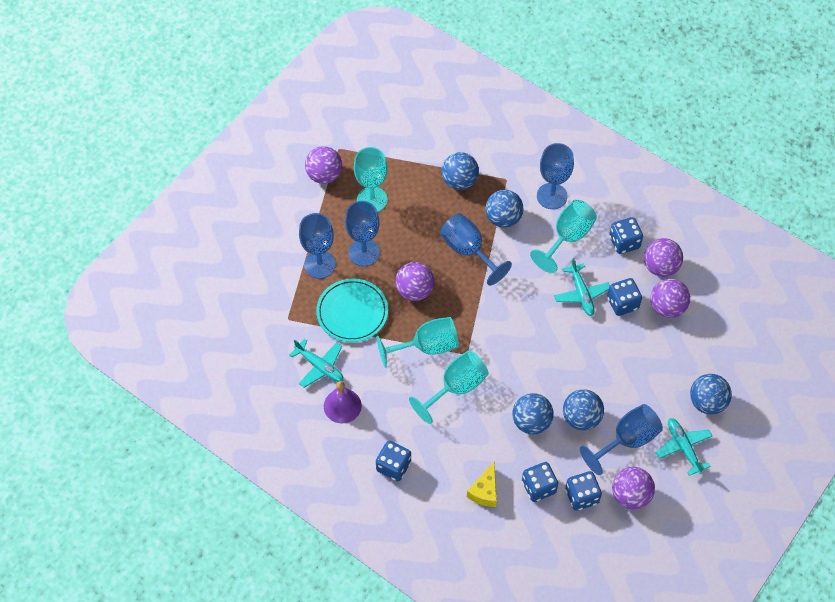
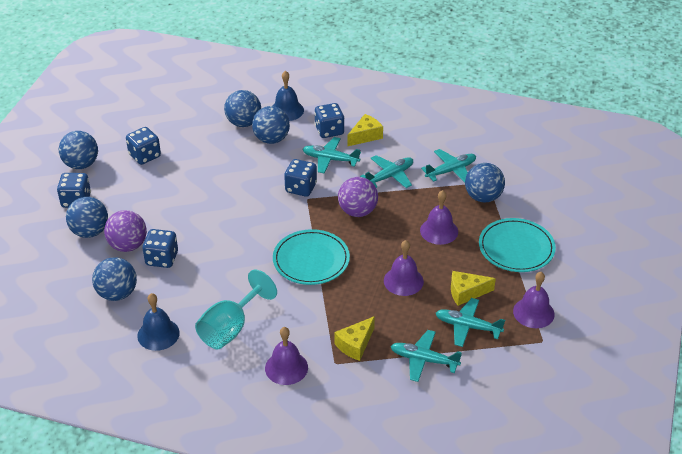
blue ball: [442,152,479,190] [485,190,524,227] [512,393,554,434] [563,389,604,430] [690,374,732,414] = 5 -> [59,131,98,169] [66,197,108,238] [92,257,137,301] [224,90,261,127] [252,106,290,144] [465,163,505,203] = 6
blue bell: none = 0 -> [137,293,180,351] [273,71,304,121] = 2
blue goblet: [299,213,336,279] [345,201,380,266] [440,213,512,286] [537,143,574,209] [580,404,663,475] = 5 -> none = 0
purple ball: [305,146,342,184] [395,262,434,301] [612,467,655,509] [644,238,683,277] [650,279,690,318] = 5 -> [104,210,147,252] [338,177,378,217] = 2
purple bell: [324,381,362,423] = 1 -> [265,327,308,385] [384,240,424,296] [420,190,458,245] [513,272,555,328] = 4
turquoise goblet: [354,147,388,212] [376,317,459,368] [409,351,489,424] [530,200,597,273] = 4 -> [195,269,277,349] = 1
turquoise plane: [289,339,344,388] [554,258,610,316] [655,418,712,476] = 3 -> [303,137,361,174] [360,155,413,188] [390,330,462,382] [421,149,476,183] [436,298,505,347] = 5
turquoise plate: [316,278,388,342] = 1 -> [273,229,350,285] [479,218,556,272] = 2
yellow cheese: [467,462,497,507] = 1 -> [335,316,375,361] [348,114,383,146] [451,271,496,306] = 3

